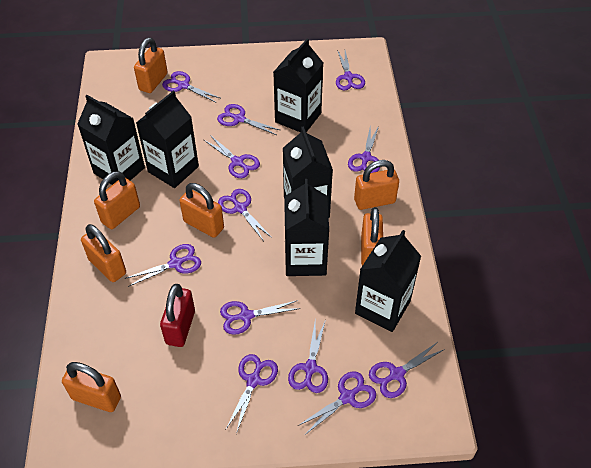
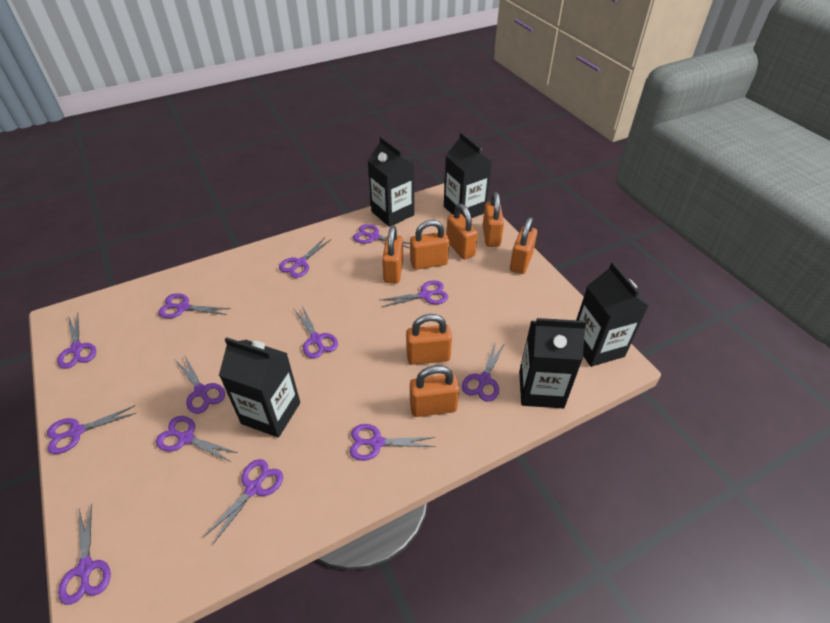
black carton: [77,95,145,185] [136,91,199,188] [273,39,323,133] [283,126,333,218] [284,179,329,276] [355,230,421,332] = 6 -> [219,337,300,438] [368,137,414,227] [444,132,492,218] [519,318,587,409] [576,262,648,367] = 5
purple scissors: [124,244,201,287] [162,71,220,102] [204,135,260,178] [217,104,280,135] [218,189,272,240] [220,300,300,335] [226,354,278,434] [288,322,328,393] [298,371,376,435] [336,50,365,91] [348,125,380,173] [369,343,445,398] = 12 -> [47,405,136,454] [57,313,96,369] [58,503,111,605] [156,416,238,462] [158,293,230,318] [176,355,225,414] [203,459,283,545] [279,237,330,278] [294,306,338,359] [350,424,435,461] [353,224,410,248] [381,280,448,307] [462,341,505,402] = 13
red padlock: [160,284,195,347] = 1 -> none = 0

